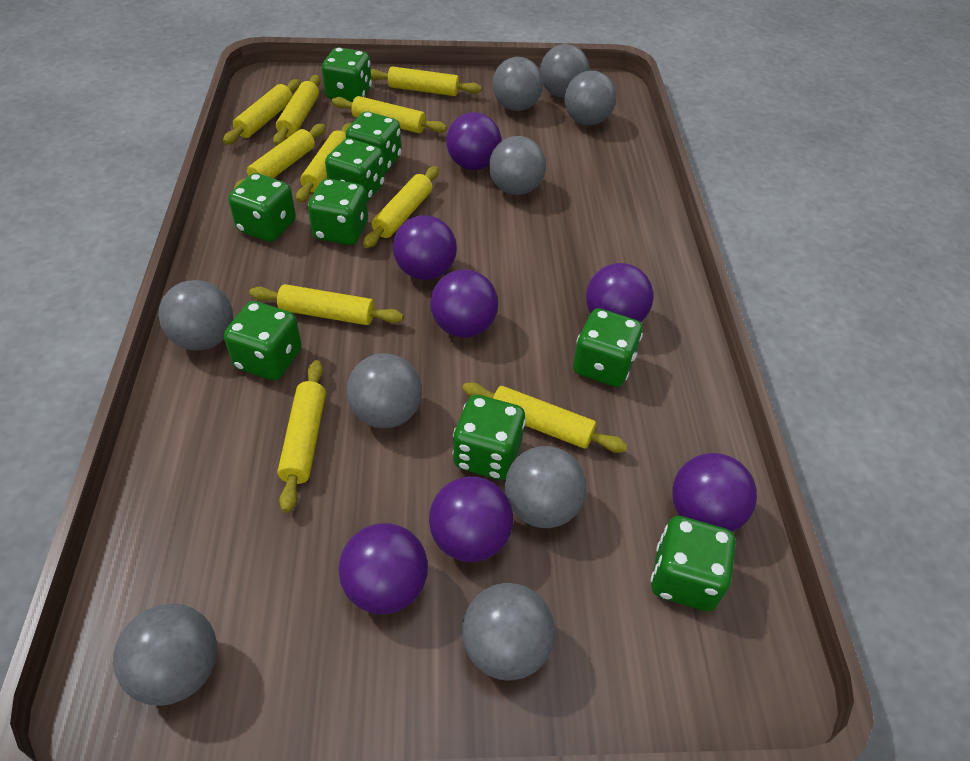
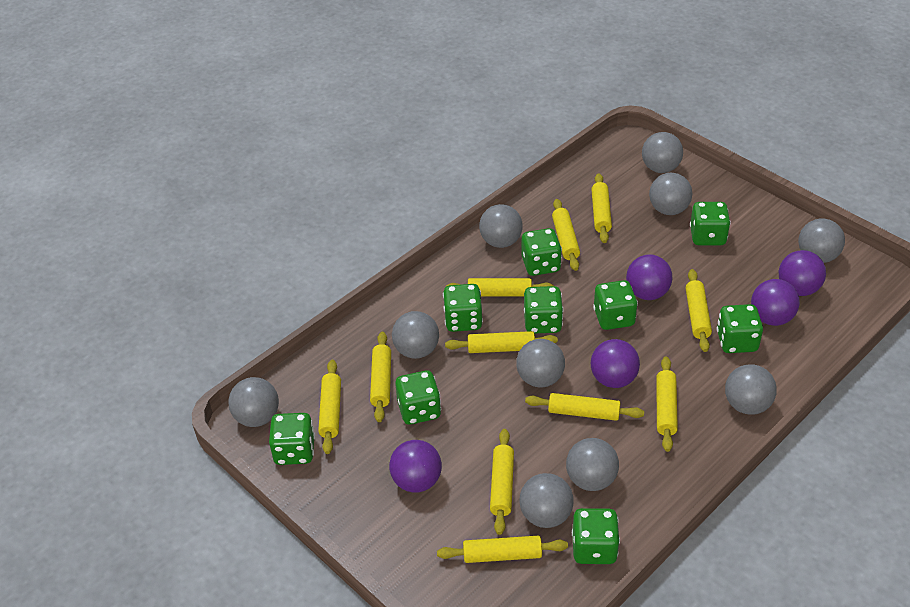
grey ball: [113,604,217,706] [158,280,233,351] [346,353,422,428] [462,583,555,681] [489,136,546,195] [492,57,543,111] [505,446,587,528] [540,44,589,97] [564,71,616,125] = 9 -> [228,377,279,427] [392,311,439,359] [479,204,523,248] [516,339,565,388] [519,473,574,528] [566,438,619,491] [642,132,683,173] [649,173,692,215] [725,364,777,415] [798,219,845,263] = 10
purple ball: [338,523,428,614] [393,215,457,280] [429,477,513,562] [430,269,498,338] [447,112,502,170] [586,263,654,322] [672,453,757,532] = 7 -> [389,440,442,493] [591,339,640,388] [626,254,672,300] [751,279,800,326] [779,250,826,296] = 5
yellow rolling pin: [223,79,301,145] [233,124,326,190] [249,284,404,325] [273,75,321,146] [277,360,326,513] [296,123,352,203] [332,96,447,133] [363,166,439,248] [371,66,482,96] [462,382,628,453] = 10 -> [318,360,341,454] [370,332,391,422] [437,536,568,563] [445,331,558,353] [446,278,554,297] [490,429,514,535] [525,393,644,421] [552,199,580,271] [591,173,612,243] [656,357,678,452] [685,269,712,352] = 11

